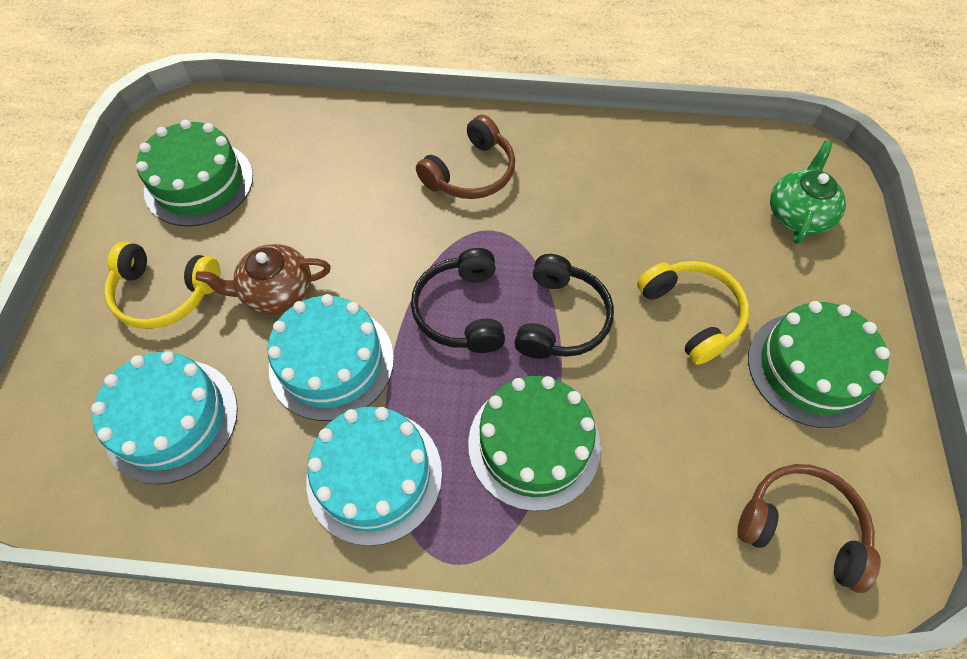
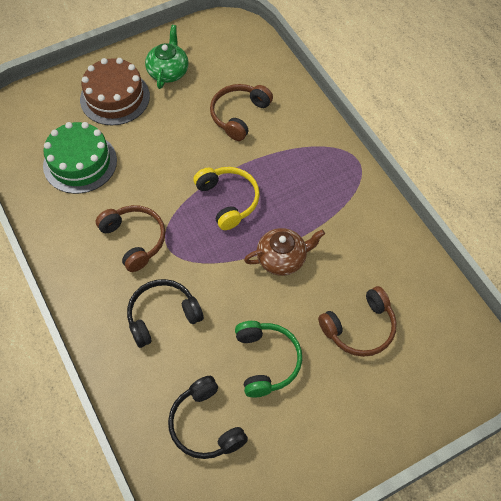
brown cake: none = 0 -> [80,58,150,125] = 1
brown headphones: [416,115,515,199] [738,464,881,593] = 2 -> [96,205,166,272] [210,84,273,141] [318,286,397,357] = 3
green cake: [136,120,253,227] [468,376,601,511] [748,301,890,428] = 3 -> [43,122,117,194] = 1
green headphones: none = 0 -> [235,321,302,398] = 1
turquoise cake: [91,351,238,485] [268,294,394,421] [306,406,442,546] = 3 -> none = 0
yellow headphones: [104,242,221,329] [637,261,749,365] = 2 -> [193,167,260,230] = 1

